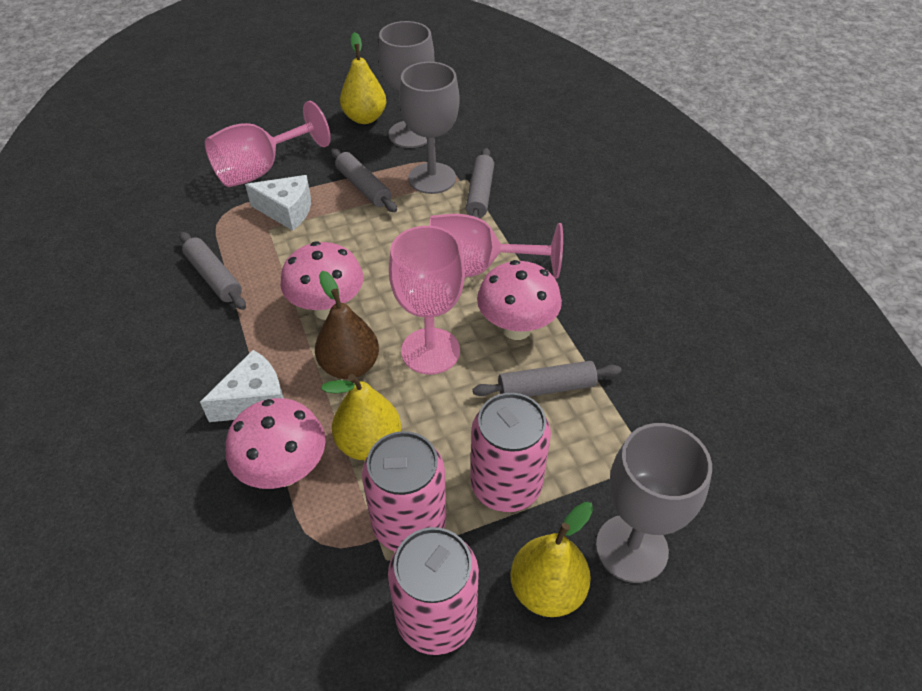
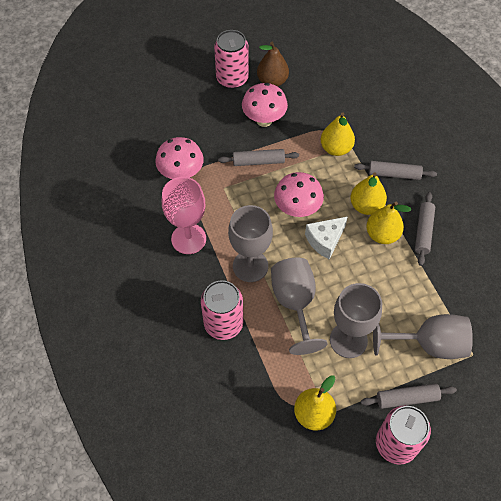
grey goblet: [378,21,435,148] [399,62,460,194] [596,423,712,583] = 3 -> [228,205,273,282] [271,257,327,355] [330,283,382,358] [373,314,473,359] = 4
pink goblet: [205,101,331,187] [389,226,465,375] [430,214,563,279] = 3 -> [162,177,206,254] = 1
white cheese: [200,350,284,422] [245,175,311,231] = 2 -> [305,216,348,259] = 1
yellow pear: [321,374,401,460] [340,32,386,124] [511,502,593,617] = 3 -> [294,375,336,430] [321,112,355,156] [350,173,387,215] [366,201,411,244] = 4

